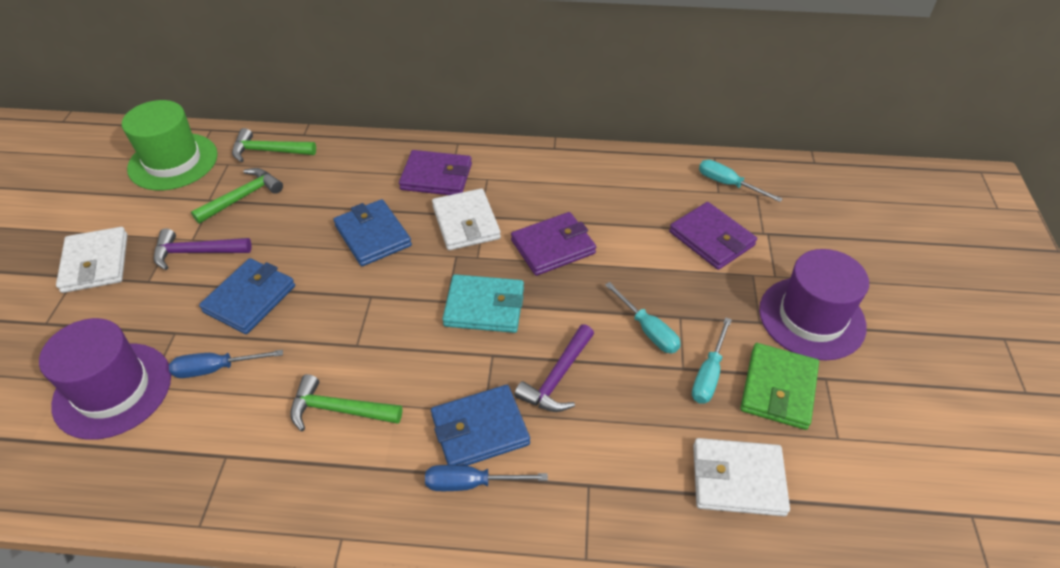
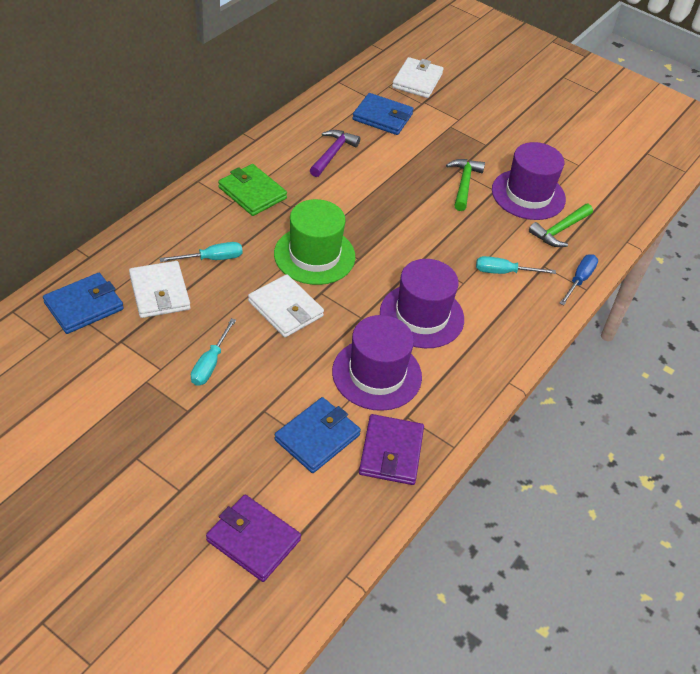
blue screwdriver: [169,350,283,378] [425,465,548,491] = 2 -> [559,254,598,306] = 1
green hammer: [191,168,283,224] [232,128,316,162] [290,374,402,431] = 3 -> [446,159,485,211] [529,204,593,247] = 2
purple hammer: [154,228,251,270] [514,324,594,412] = 2 -> [310,130,360,177] = 1
purple hat: [39,318,171,440] [759,249,869,360] = 2 -> [332,315,422,411] [380,259,464,348] [492,142,566,220] = 3
purple wallet: [399,150,472,195] [511,212,596,276] [669,202,757,270] = 3 -> [206,495,301,582] [359,414,424,485] = 2
turquoise wallet: [442,274,524,333] = 1 -> none = 0

